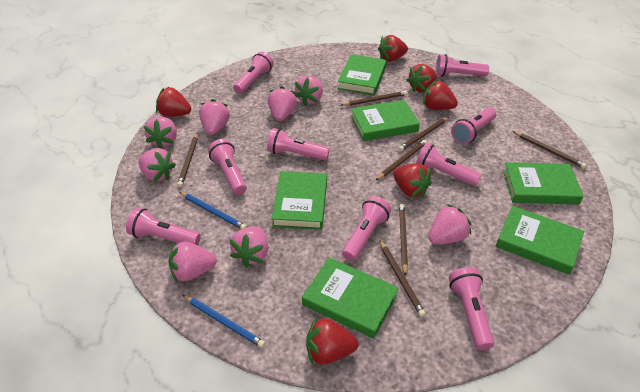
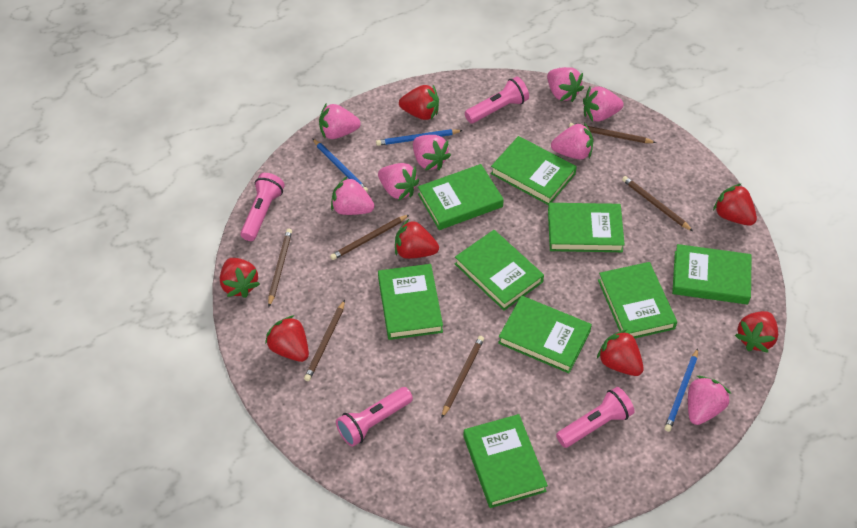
blue pencil: [179,192,247,229] [183,295,265,348] = 2 -> [313,139,368,192] [376,129,463,146] [664,348,698,432] = 3
brown pencil: [177,133,198,187] [341,91,407,106] [376,140,427,180] [380,240,426,317] [398,117,449,151] [399,204,408,276] [513,131,587,168] = 7 -> [268,229,292,307] [304,300,345,381] [330,214,410,260] [441,336,484,418] [569,123,657,143] [622,176,693,231] = 6
green book: [271,171,327,230] [302,258,399,339] [338,54,386,95] [351,100,420,141] [496,206,584,275] [503,162,584,204] = 6 -> [378,264,443,340] [418,164,504,230] [455,230,544,311] [463,414,548,508] [491,136,577,205] [498,296,592,373] [548,203,625,252] [598,262,677,339] [672,244,752,304] = 9
pink flashlight: [126,208,201,245] [208,139,247,195] [233,52,274,94] [267,128,330,161] [342,196,391,261] [416,143,481,186] [435,54,489,77] [449,267,494,350] [451,108,496,145] = 9 -> [240,173,285,241] [336,387,413,447] [465,77,529,123] [556,387,635,448] = 4
red strawberry: [156,87,191,117] [306,317,358,365] [378,35,408,62] [393,163,432,197] [406,64,437,92] [423,80,458,110] = 6 -> [220,258,260,298] [265,315,309,362] [395,219,439,259] [399,85,439,120] [597,329,644,376] [713,183,757,226] [735,311,778,353] = 7

